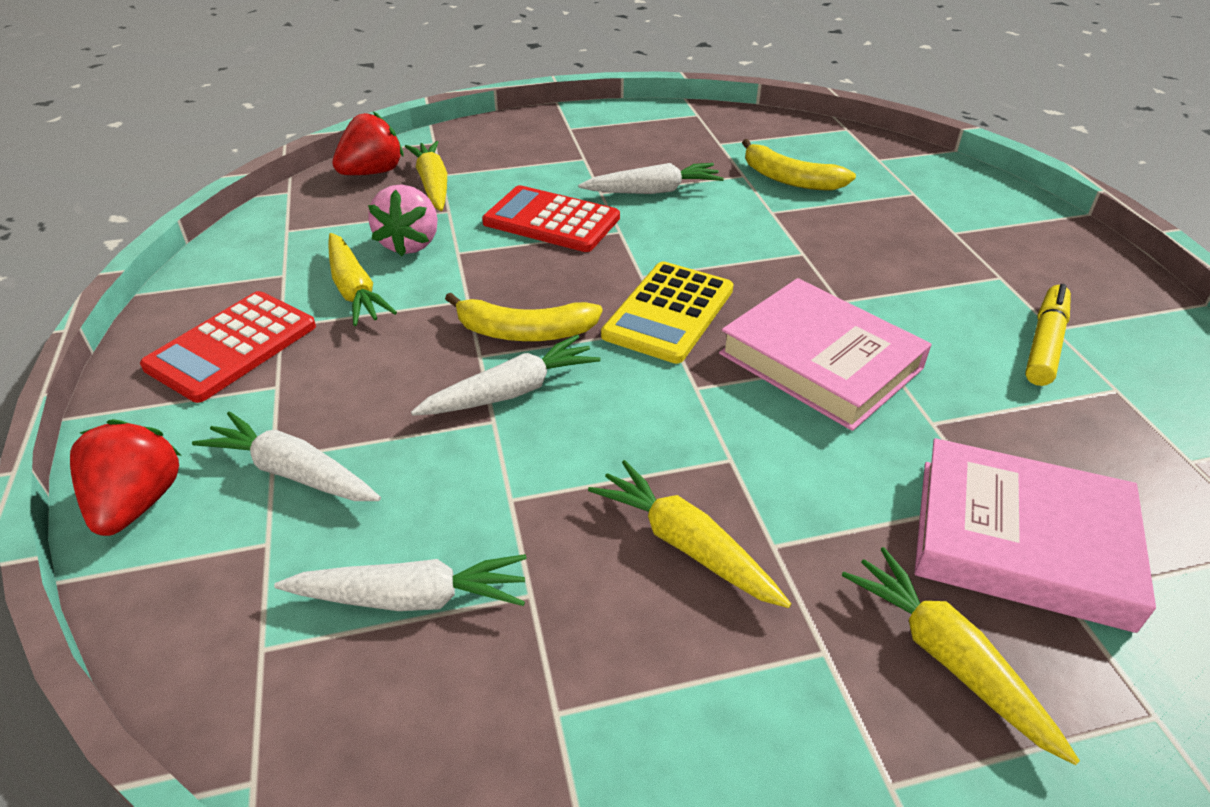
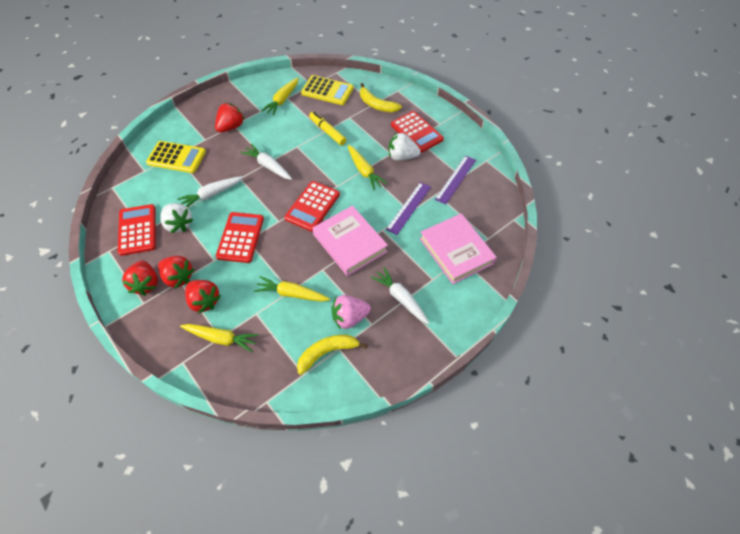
purple ruler: none = 0 -> [386,182,431,235] [435,155,476,205] = 2
red calculator: [140,291,316,403] [482,185,620,252] = 2 -> [118,204,156,256] [216,212,264,263] [284,181,340,232] [391,111,444,153] = 4
red strawberry: [70,419,182,536] [332,112,404,175] = 2 -> [122,260,158,296] [158,256,194,288] [185,280,221,314] [215,103,245,133] = 4
white carrot: [192,411,381,501] [274,554,527,611] [411,335,601,416] [578,163,724,194] = 4 -> [177,176,244,207] [241,144,292,180] [371,267,430,324] = 3
white strawberry: none = 0 -> [161,203,193,233] [389,133,421,161] = 2
yellow calculator: [601,261,734,364] = 1 -> [146,141,206,173] [301,75,354,105] = 2

